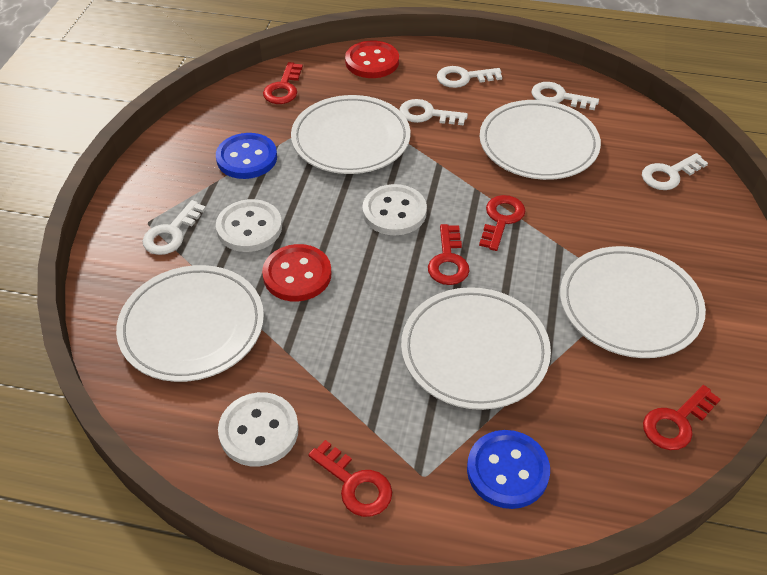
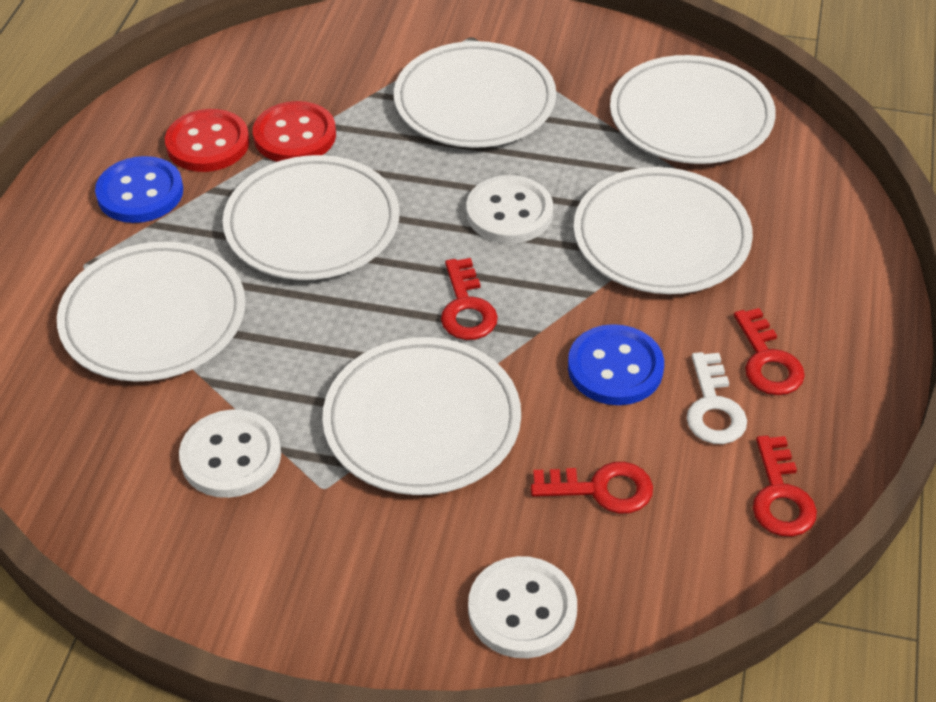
red key: [263,62,303,104] [308,440,392,517] [428,224,469,285] [479,195,525,251] [643,385,721,450] = 5 -> [441,258,498,340] [531,462,653,514] [734,308,805,395] [753,435,817,537] = 4
white key: [143,200,206,255] [399,99,468,126] [437,66,502,88] [532,82,599,110] [642,153,708,190] = 5 -> [686,352,747,444] = 1
white plate: [116,265,264,382] [291,95,410,174] [401,287,551,410] [480,100,601,180] [560,246,706,358] = 5 -> [57,242,245,381] [223,155,399,280] [322,337,521,495] [394,41,556,148] [574,167,753,294] [610,55,776,164] = 6

